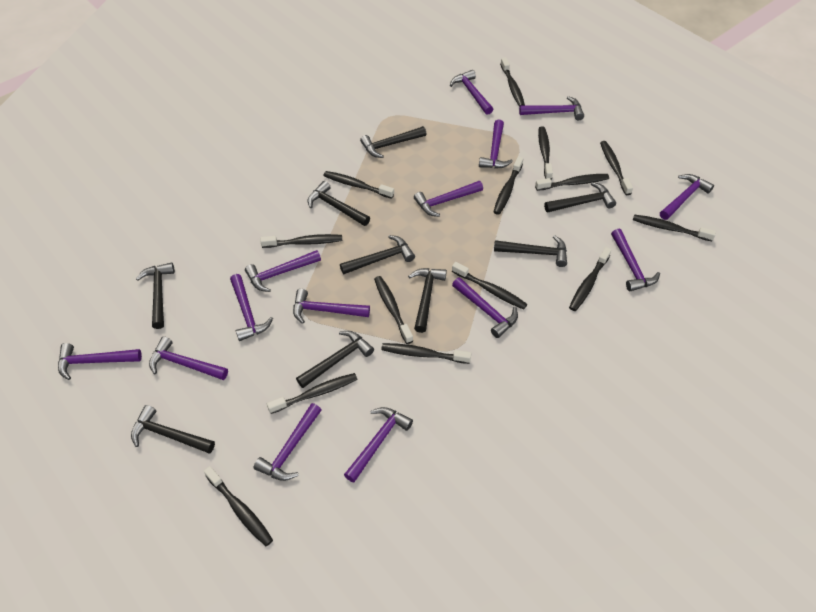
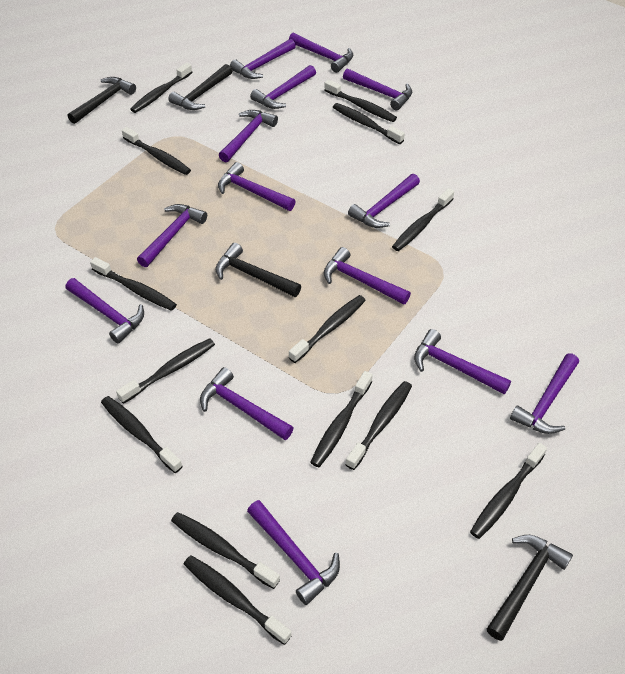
black hammer: [131,405,215,454] [136,263,175,329] [296,331,374,388] [308,181,370,226] [340,235,415,274] [360,126,426,158] [408,268,447,333] [494,235,567,267] [544,182,616,213] = 9 -> [68,77,136,124] [168,64,232,110] [215,243,301,297] [487,535,573,641] = 4

